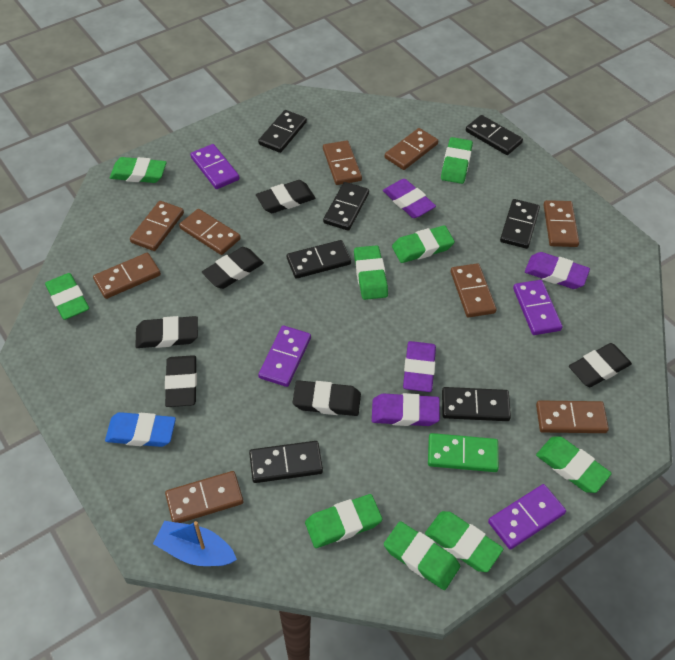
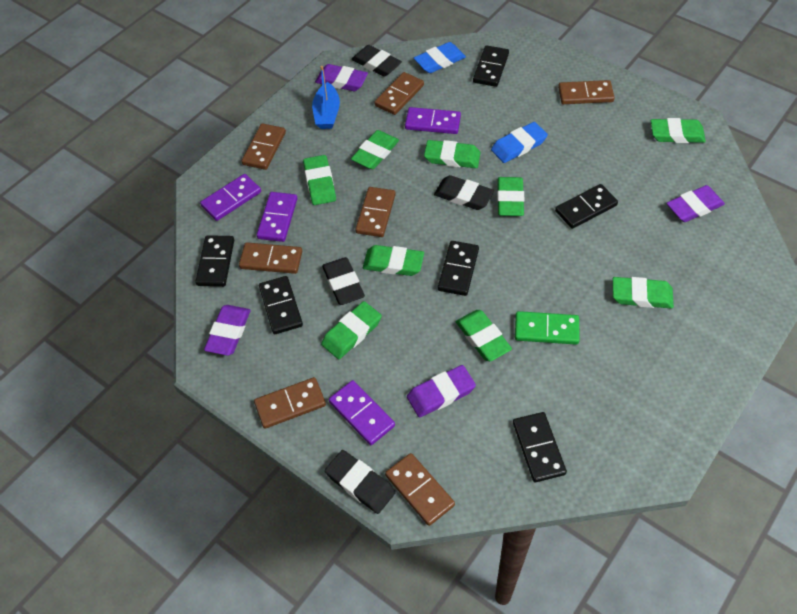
black domino: [249,441,323,483] [258,110,307,153] [287,240,351,279] [323,182,369,231] [442,387,511,421] [466,115,523,155] [500,199,540,249] = 7 -> [195,235,234,287] [259,276,303,334] [438,241,479,296] [473,45,509,87] [513,412,567,482] [555,184,618,229] = 6
black eraser: [135,316,198,348] [165,355,197,407] [202,247,264,289] [256,180,315,213] [292,380,361,416] [569,343,632,387] = 6 -> [322,257,365,305] [325,450,396,514] [351,45,402,77] [434,175,494,210] = 4
blue eraser: [105,412,176,447] = 1 -> [414,42,466,73] [491,122,548,163] = 2
brown domino: [93,253,161,299] [130,201,184,251] [165,471,243,523] [179,209,241,255] [323,140,362,185] [385,128,438,170] [451,263,497,317] [536,400,609,433] [544,200,579,247] = 9 -> [239,242,302,274] [242,123,286,170] [254,377,326,429] [355,187,396,237] [374,72,424,115] [385,453,455,526] [558,80,615,104] = 7

